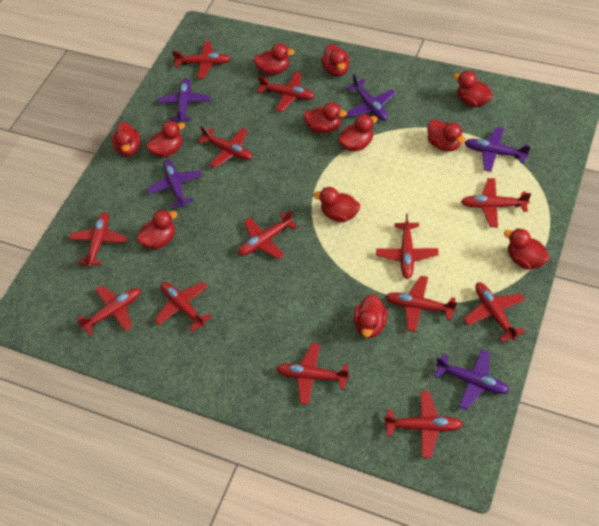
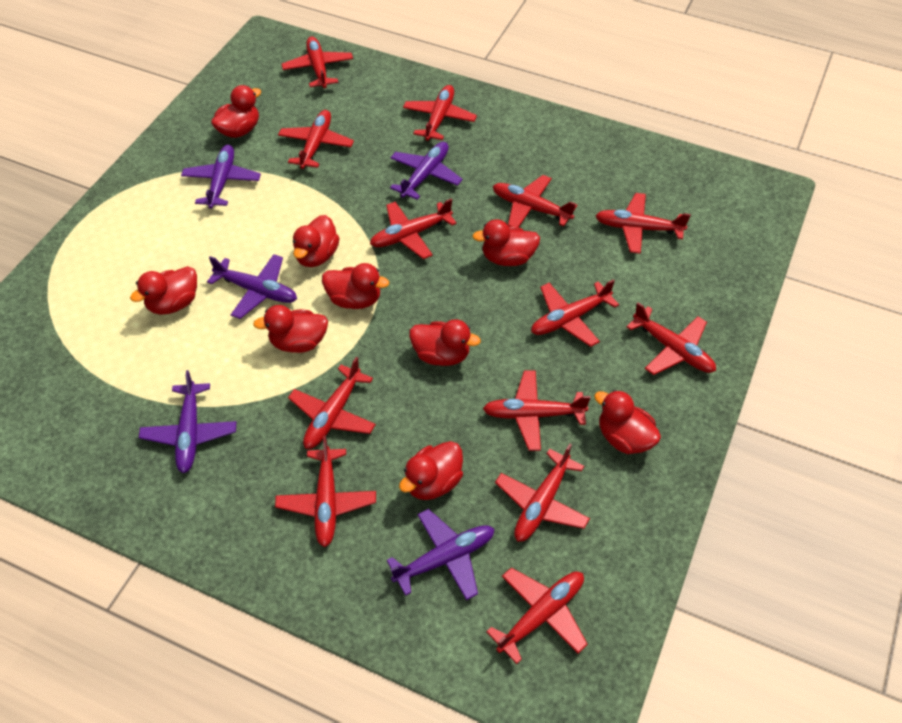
red duck: [112,122,141,157] [136,210,177,249] [146,121,185,157] [253,43,295,75] [303,102,347,133] [313,187,360,222] [321,44,350,77] [338,114,378,152] [354,294,388,338] [427,119,466,152] [454,71,493,108] [504,228,550,270] = 12 -> [130,266,197,315] [211,85,261,138] [253,305,328,353] [293,215,340,267] [322,263,389,309] [399,441,463,500] [409,319,481,366] [472,219,540,266] [594,390,661,454] = 9

